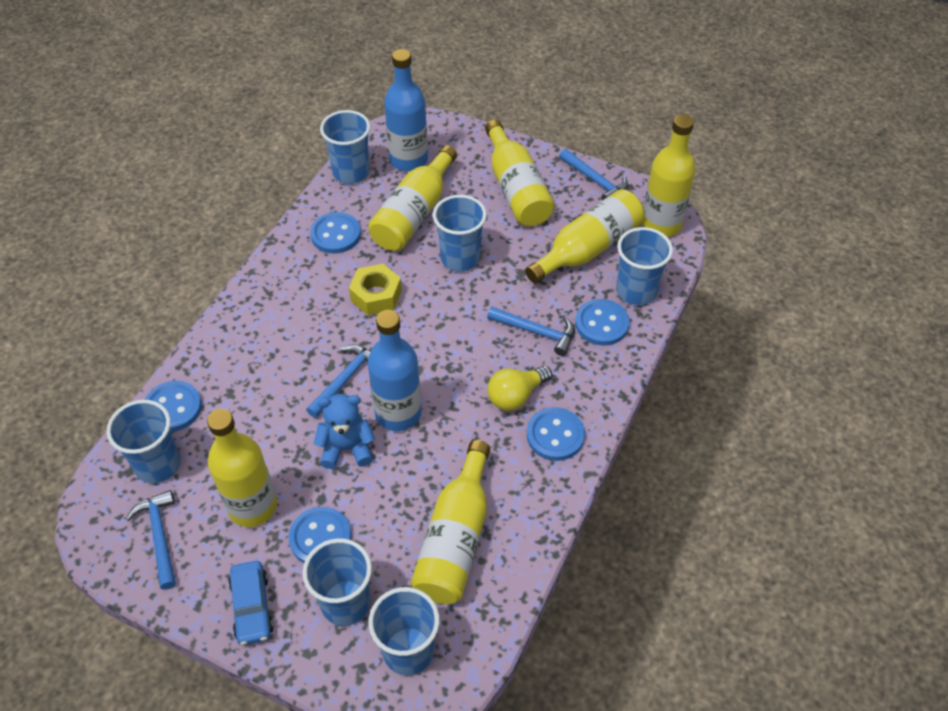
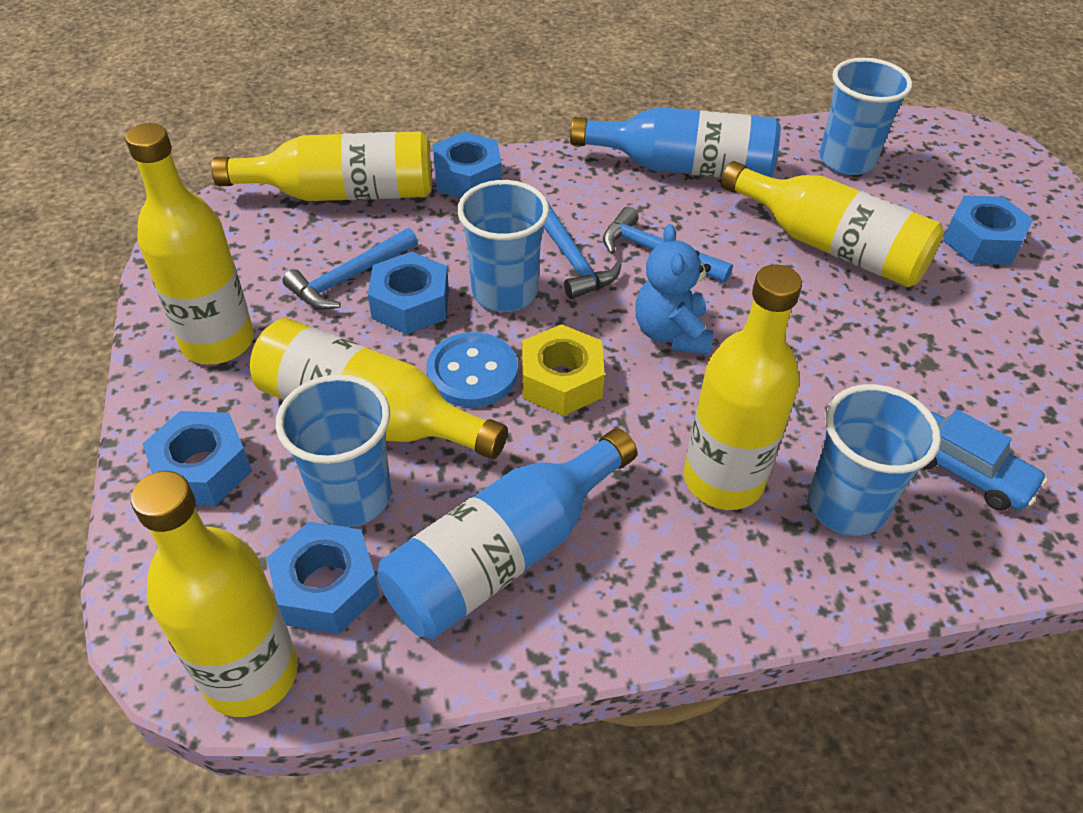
blue button: [145,381,202,432] [289,507,352,563] [310,212,361,254] [527,407,585,461] [575,299,629,346] = 5 -> [427,332,518,407] = 1
blue cup: [107,400,181,483] [302,538,372,626] [320,110,370,184] [368,587,440,676] [433,195,487,272] [616,227,673,305] = 6 -> [276,374,391,527] [457,180,549,312] [808,384,941,536] [819,58,912,175] = 4
blue hammer: [126,490,176,590] [306,345,371,418] [487,307,575,356] [559,149,628,200] = 4 -> [283,228,418,309] [544,201,622,299] [603,207,733,283] = 3
blue nut: none = 0 -> [142,411,252,506] [267,522,380,634] [368,252,449,335] [433,132,502,198] [943,195,1033,265] = 5
yellow light bulb: [488,365,552,411] = 1 -> none = 0

